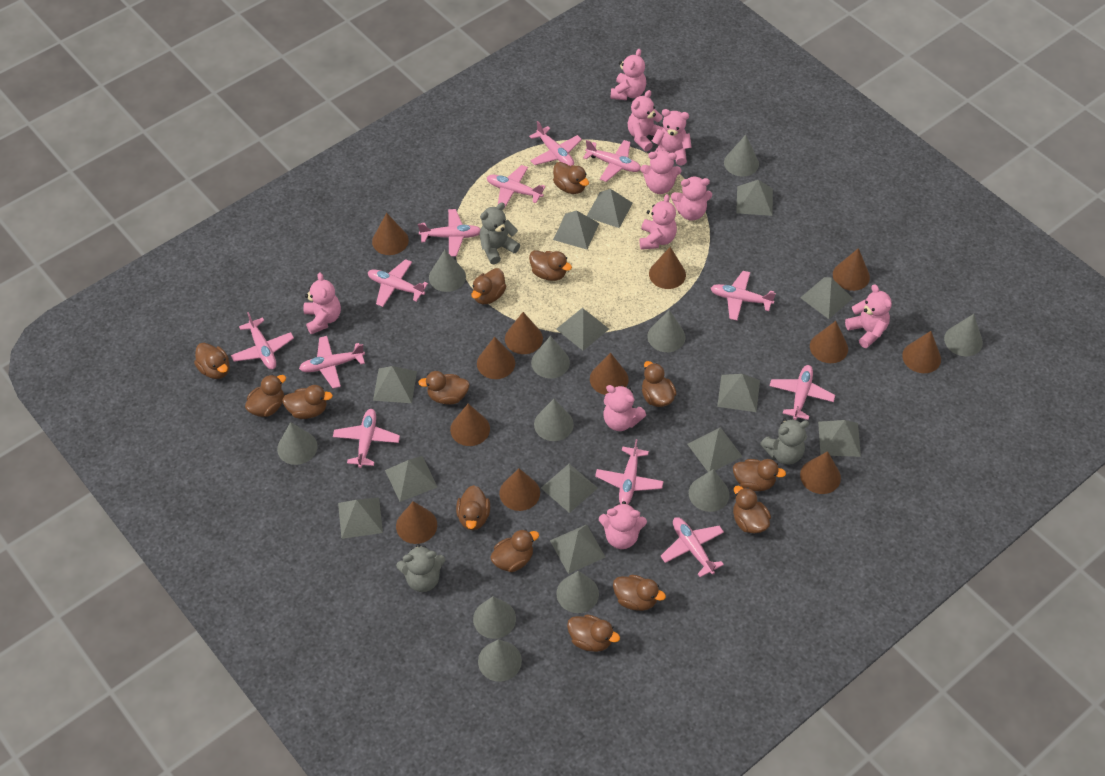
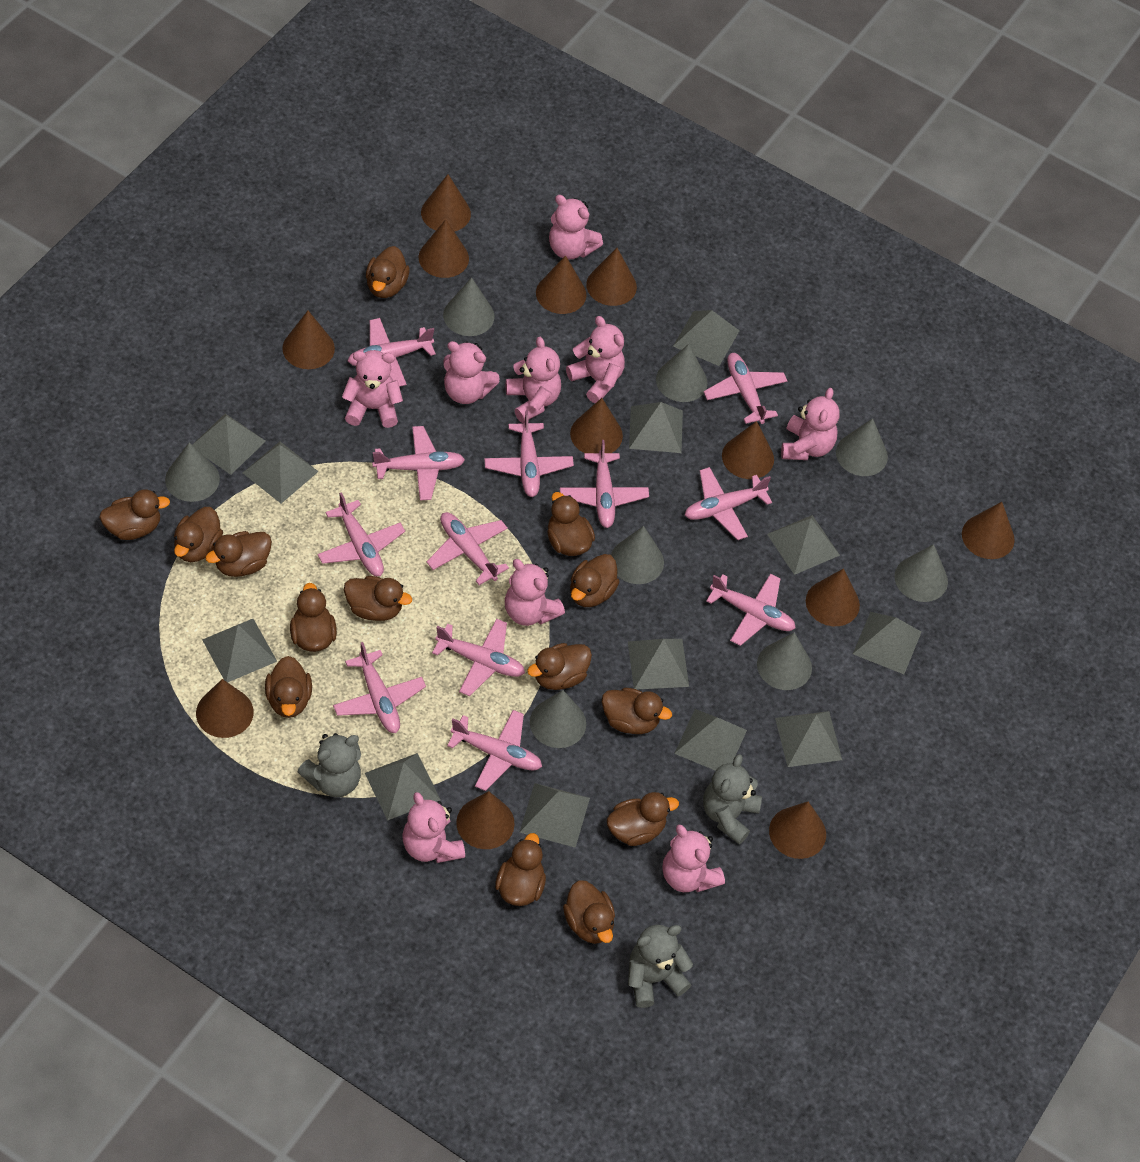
grey cone: [277,422,317,465] [429,250,466,292] [473,596,516,639] [478,639,522,682] [531,336,570,379] [534,399,574,441] [556,571,599,613] [647,310,686,352] [689,469,729,512] [724,135,759,177] [944,314,983,356] = 11 -> [165,442,220,502] [443,277,495,336] [530,690,586,748] [611,526,664,584] [656,344,707,402] [757,632,812,690] [836,418,888,476] [895,544,948,602] = 8
grey pyramid: [338,497,383,539] [373,366,417,403] [385,456,437,502] [541,464,598,513] [550,524,606,574] [553,210,599,250] [556,308,609,351] [587,189,633,228] [687,427,743,472] [717,374,760,412] [736,180,773,216] [800,277,853,319] [818,420,861,457] = 13 -> [192,414,266,475] [202,619,277,682] [243,442,319,503] [365,753,441,821] [519,783,590,848] [628,639,689,689] [629,402,683,453] [673,310,740,366] [674,709,747,771] [767,515,840,575] [775,711,842,767] [853,612,921,674] = 12
pink teddy bear: [303,272,341,334] [599,501,647,549] [603,385,646,431] [610,49,646,100] [627,90,664,151] [640,150,681,194] [640,194,677,250] [652,109,692,166] [671,176,712,221] [845,284,892,348] = 10 -> [342,350,403,428] [403,792,465,863] [444,341,500,404] [505,559,565,626] [506,337,561,423] [549,195,603,259] [566,316,625,403] [662,825,725,892] [781,388,840,460] = 9

